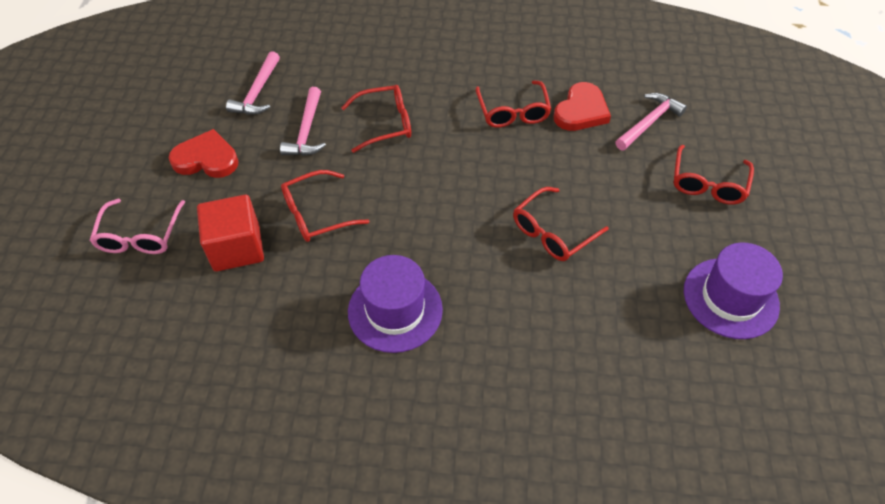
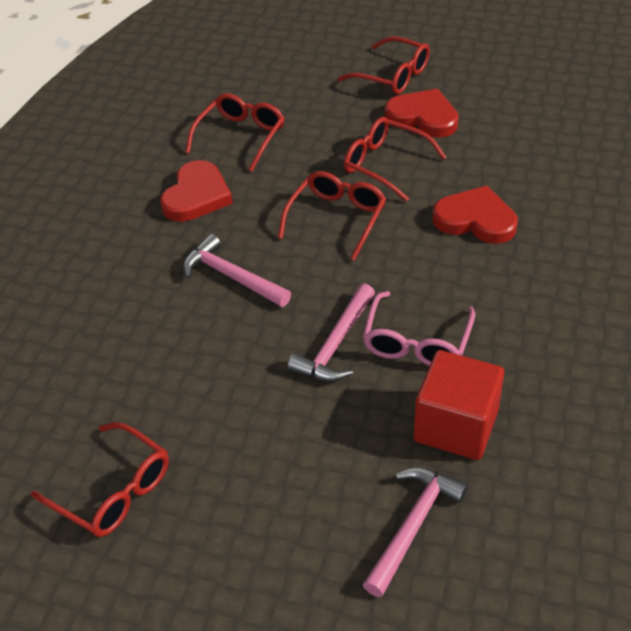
purple hat: [348,255,443,353] [684,243,783,339] = 2 -> none = 0
red heart: [169,129,238,178] [553,82,611,131] = 2 -> [160,160,233,222] [385,89,459,138] [432,186,518,244] = 3

